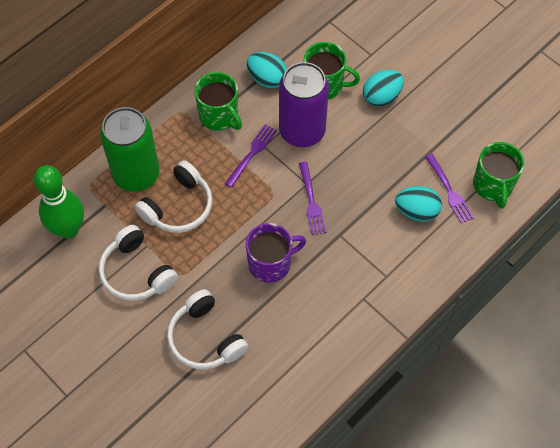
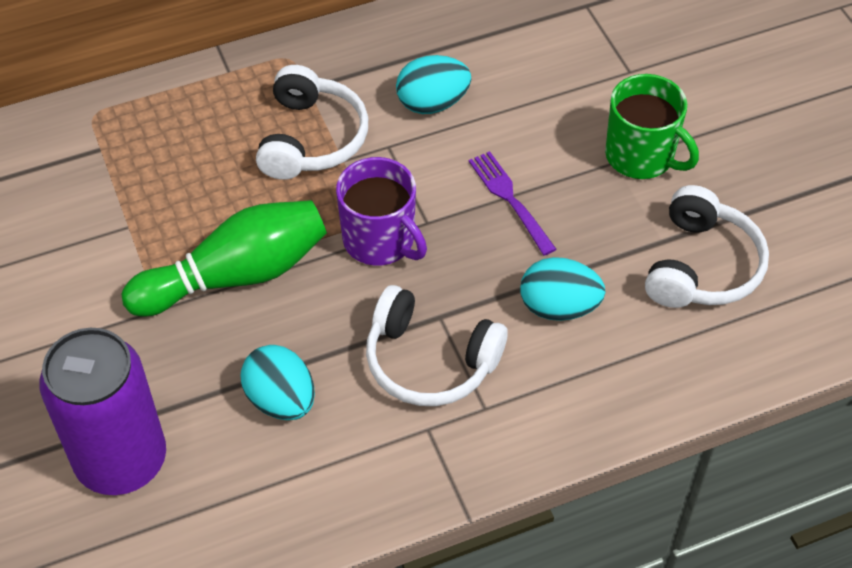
green can: [100,107,160,192] = 1 -> none = 0
green mug: [194,72,242,131] [304,42,360,99] [473,142,524,209] = 3 -> [605,74,699,179] = 1
purple fork: [225,124,277,188] [299,162,326,235] [425,154,474,223] = 3 -> [469,151,557,256] = 1

